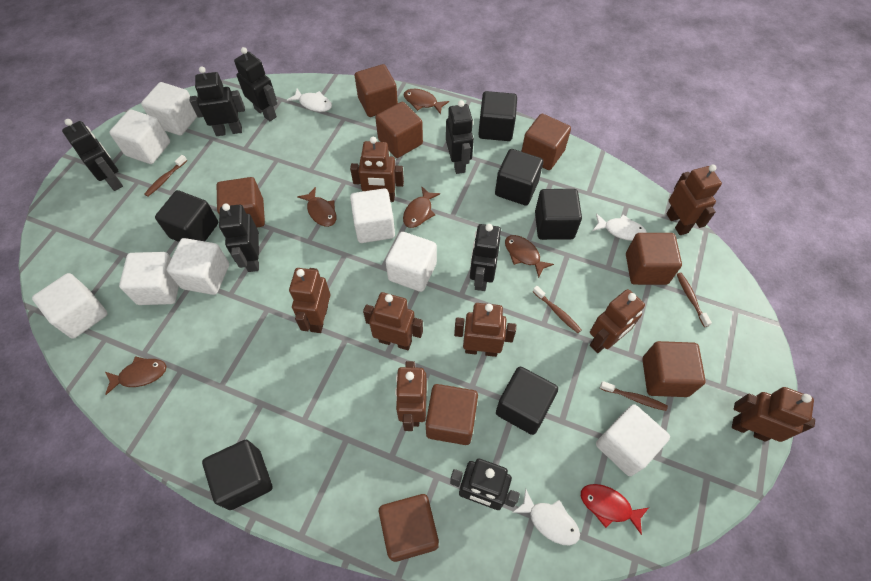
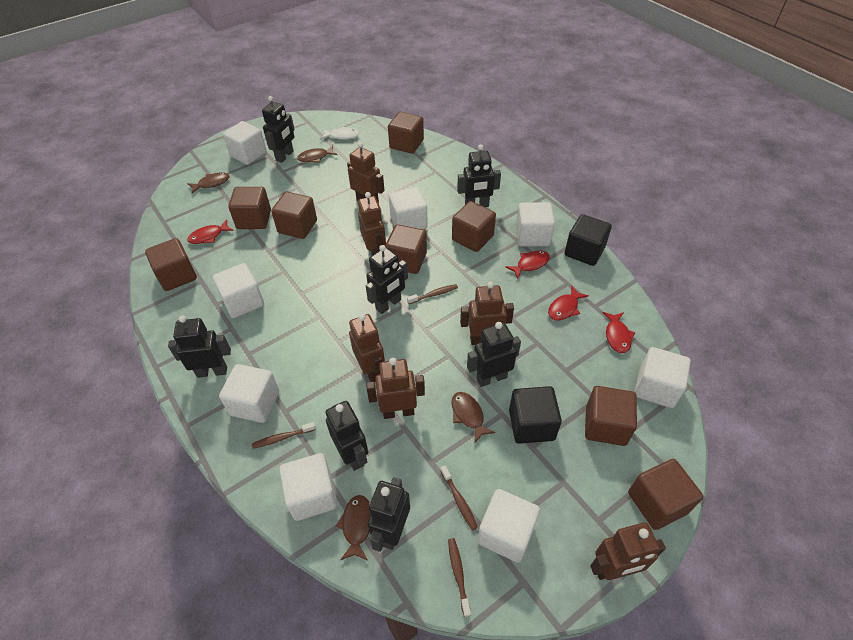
black cube: [155,190,218,242] [202,440,272,510] [478,91,517,141] [495,149,543,205] [496,367,558,435] [535,189,582,240] = 6 -> [509,386,562,444] [565,214,612,266] = 2
brown fish: [105,356,167,395] [297,187,336,227] [403,186,440,228] [404,89,449,114] [505,235,554,278] = 5 -> [187,172,229,194] [297,145,337,163] [335,495,371,560] [452,392,495,443] = 4
brown robot: [289,268,330,333] [350,137,404,202] [363,292,423,350] [395,361,427,431] [454,303,516,357] [590,289,645,353] [666,164,722,235] [732,387,815,442] = 8 -> [347,142,385,203] [349,314,385,382] [358,192,386,255] [366,358,425,419] [460,282,514,345] [590,522,666,580] = 6
red fish: [581,484,649,535] = 1 -> [187,220,234,244] [506,250,550,279] [548,286,588,320] [603,312,635,353] = 4
white fish: [287,89,332,112] [512,489,580,545] [592,213,647,241] = 3 -> [321,126,359,140] = 1

